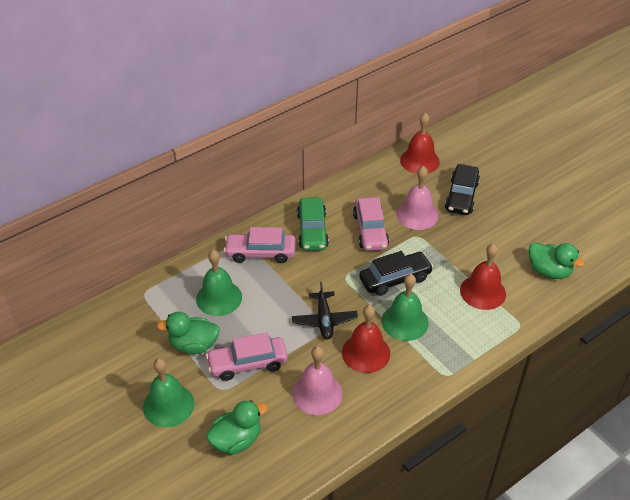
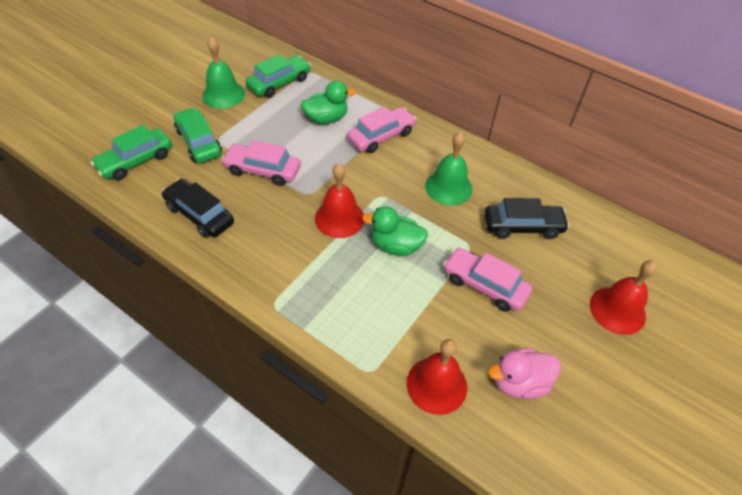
black plane: [292,282,358,339] = 1 -> none = 0
green bell: [143,358,194,428] [196,250,242,316] [382,274,429,341] = 3 -> [202,37,245,108] [425,132,473,205] = 2
green car: [297,197,329,251] = 1 -> [91,125,172,180] [174,107,222,163] [246,54,311,98] = 3
green duck: [157,311,220,354] [206,400,268,455] [529,242,585,279] = 3 -> [301,81,356,124] [362,207,428,256] = 2
pink bell: [292,346,343,415] [396,166,439,230] = 2 -> none = 0
pink duck: none = 0 -> [488,348,561,399] = 1

